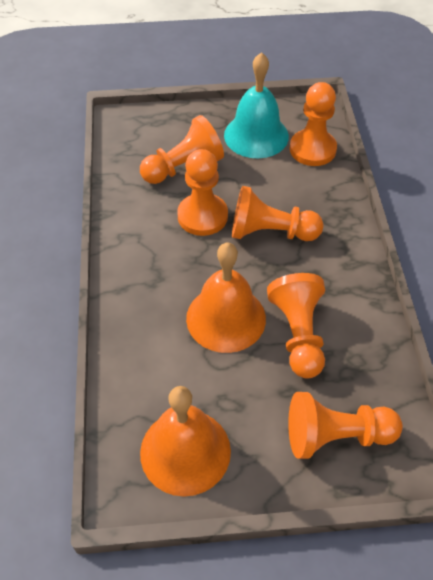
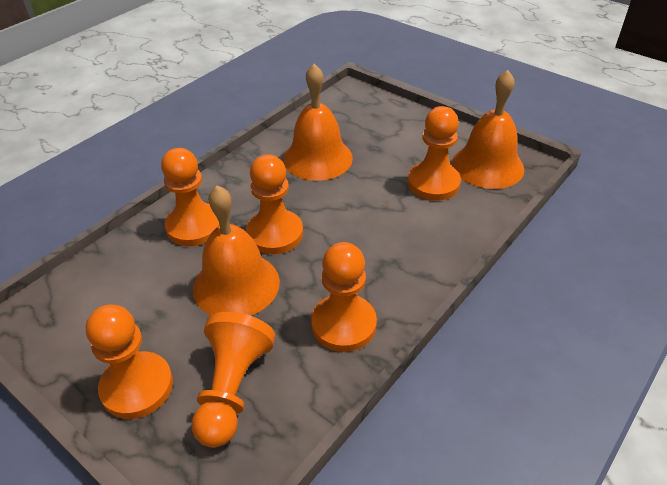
orange bell: [140,386,231,497] [186,242,266,353] = 2 -> [193,185,280,316] [283,64,353,181] [452,70,525,189] = 3
turquoise bell: [224,52,289,158] = 1 -> none = 0

